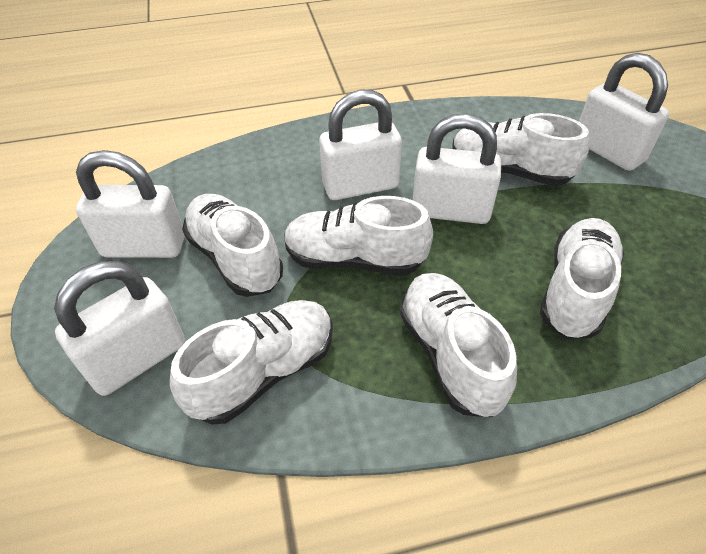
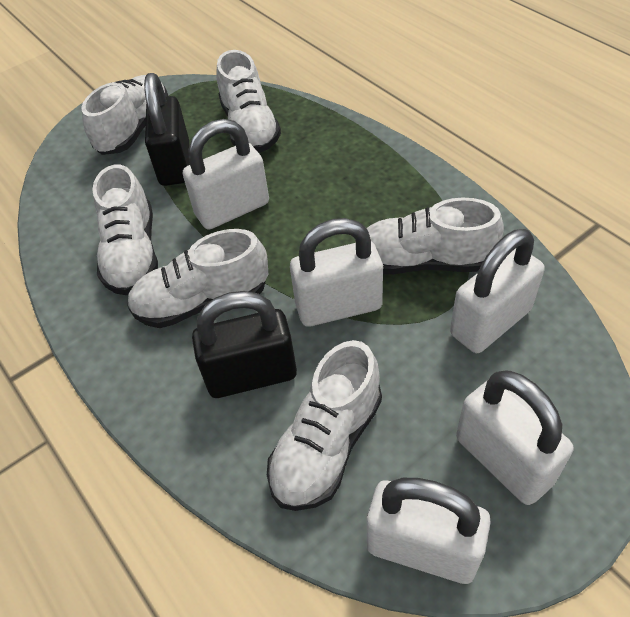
black padlock: none = 0 -> [144,73,190,186] [192,291,297,398] = 2

